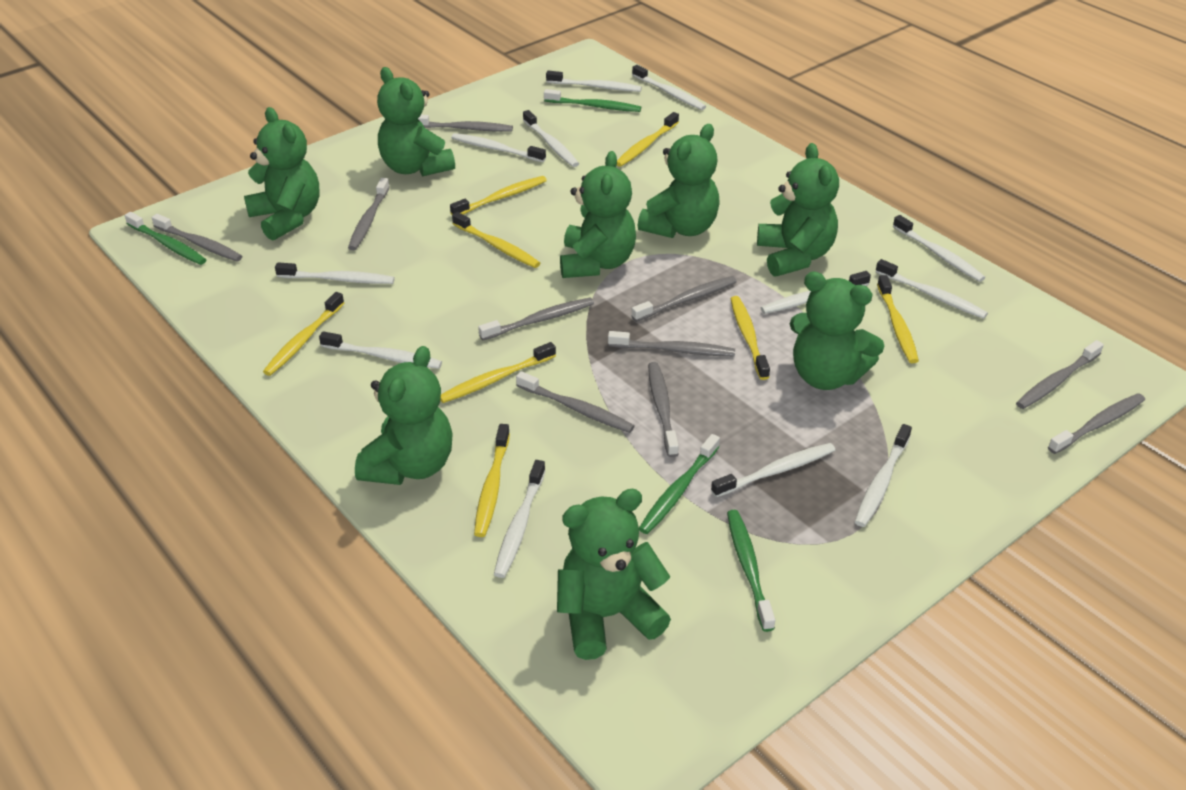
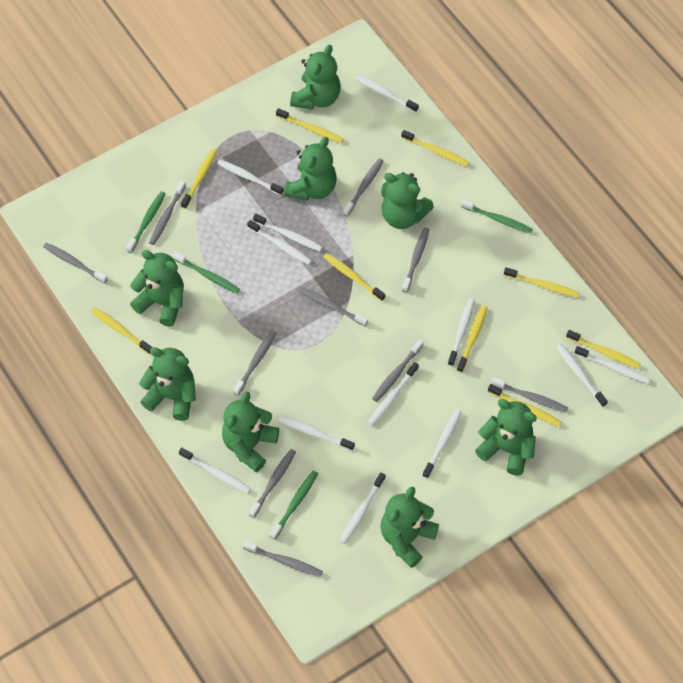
yellow toothbrush: [263,292,344,376] [440,342,556,403] [450,176,547,215] [452,212,540,268] [474,424,510,537] [617,112,679,167] [730,296,770,380] [877,275,919,363] = 8 -> [91,307,152,354] [181,148,217,209] [276,108,344,143] [324,253,385,301] [401,130,470,166] [457,305,488,373] [488,384,562,427] [504,267,579,298] [566,330,641,369] = 9

